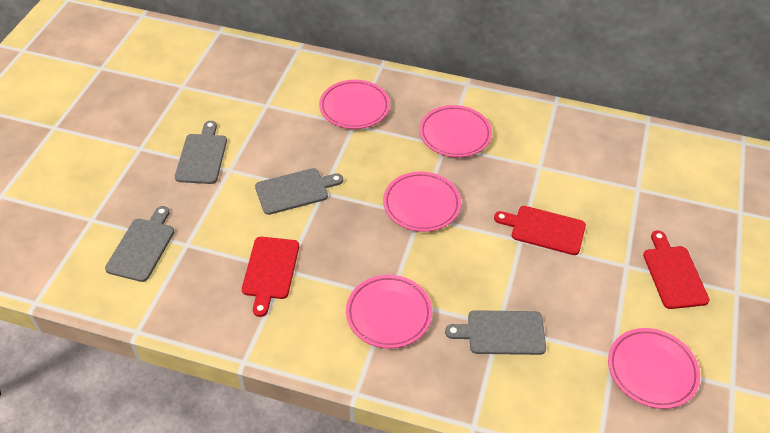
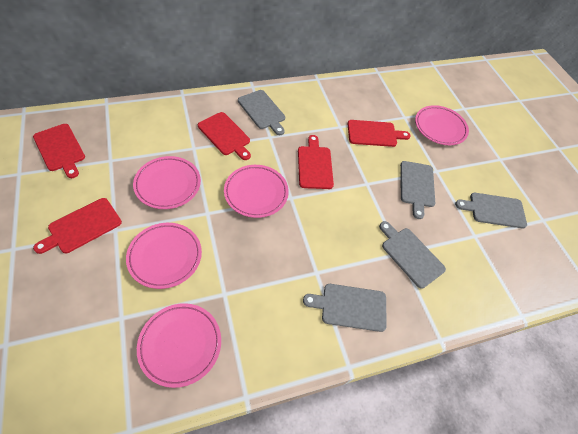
grey cutting board: [105,206,174,282] [175,121,227,184] [255,168,343,215] [445,310,546,355] = 4 -> [238,90,285,135] [303,284,387,332] [379,221,446,289] [400,161,435,219] [455,193,527,229] = 5
red cutting board: [242,237,299,317] [494,206,586,255] [643,231,709,309] = 3 -> [33,124,85,178] [33,198,122,254] [198,112,251,160] [298,135,334,189] [348,120,410,147] = 5

